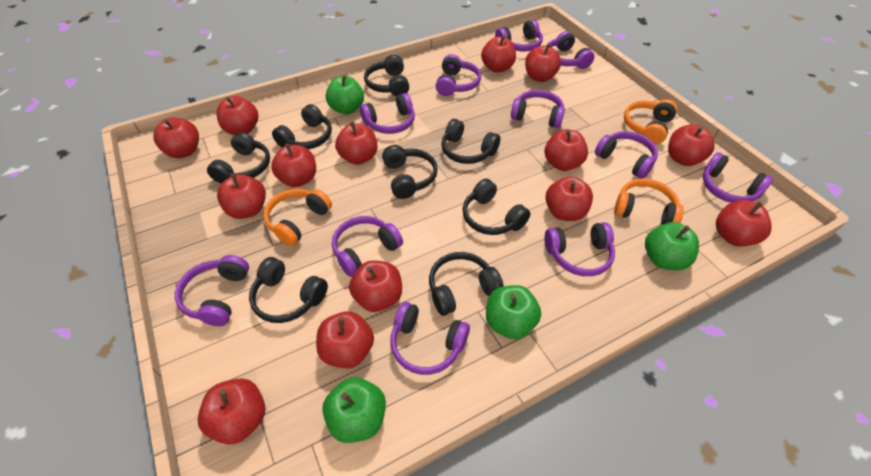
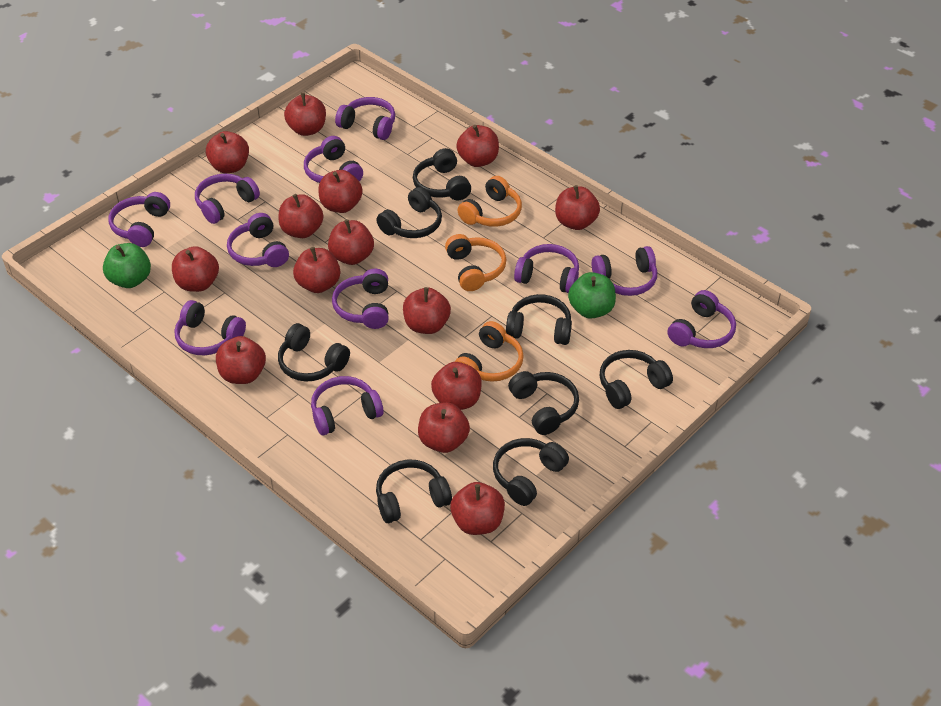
green apple: [322,377,386,443] [326,75,364,114] [486,285,541,339] [645,222,699,270] = 4 -> [103,243,151,288] [568,272,616,319] = 2

